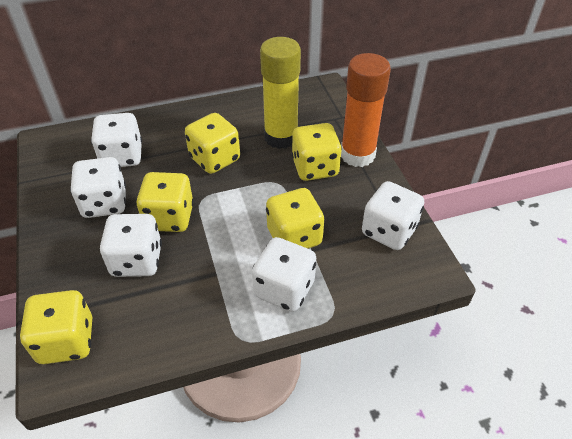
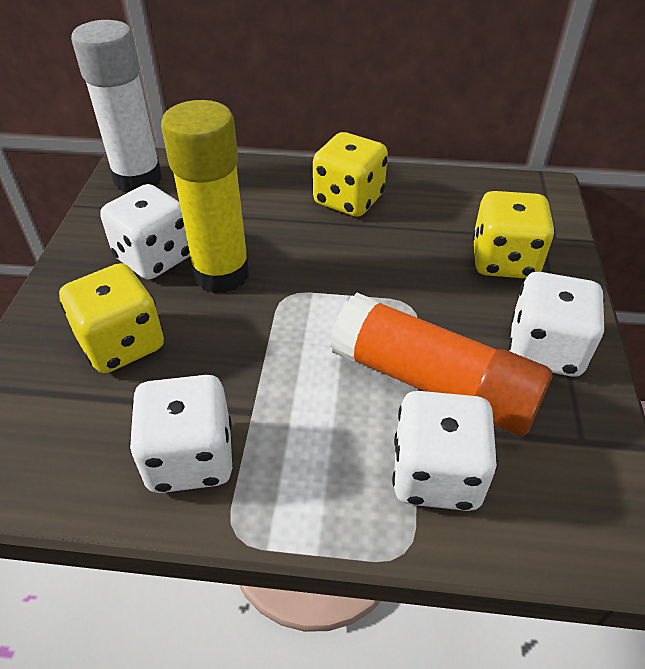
white dice: [70,157,126,218] [91,113,142,167] [100,214,162,277] [252,237,316,312] [362,181,424,250] = 5 -> [100,184,190,280] [129,375,232,493] [392,391,498,511] [508,272,604,376] = 4
white glue stick: none = 0 -> [71,20,162,193] = 1
yellow dice: [20,290,92,364] [136,172,194,232] [185,113,240,174] [266,188,324,249] [292,123,342,181] = 5 -> [59,263,164,373] [313,132,388,217] [472,191,555,278] = 3

